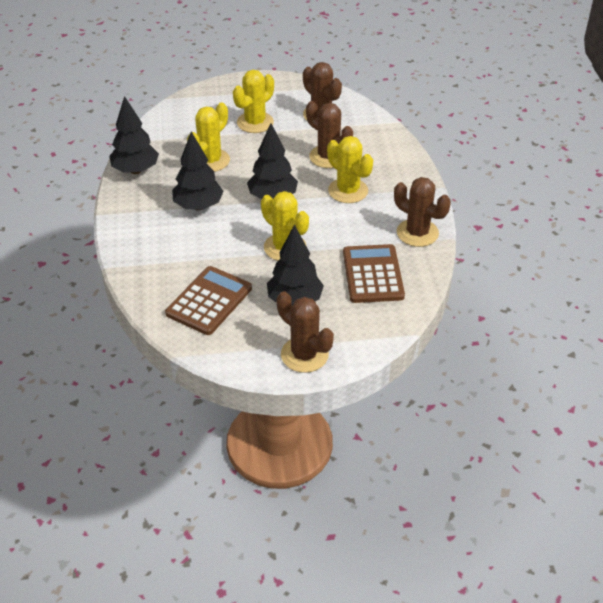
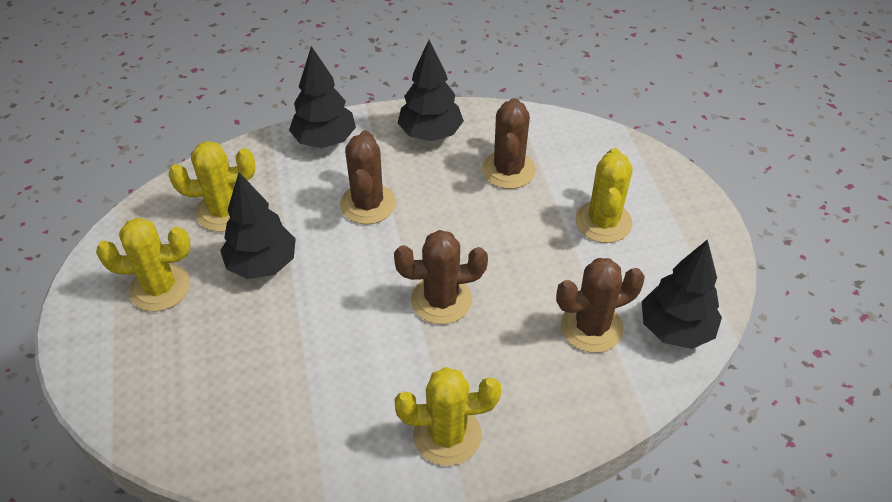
brown calculator: [165,266,252,335] [343,244,405,303] = 2 -> none = 0

